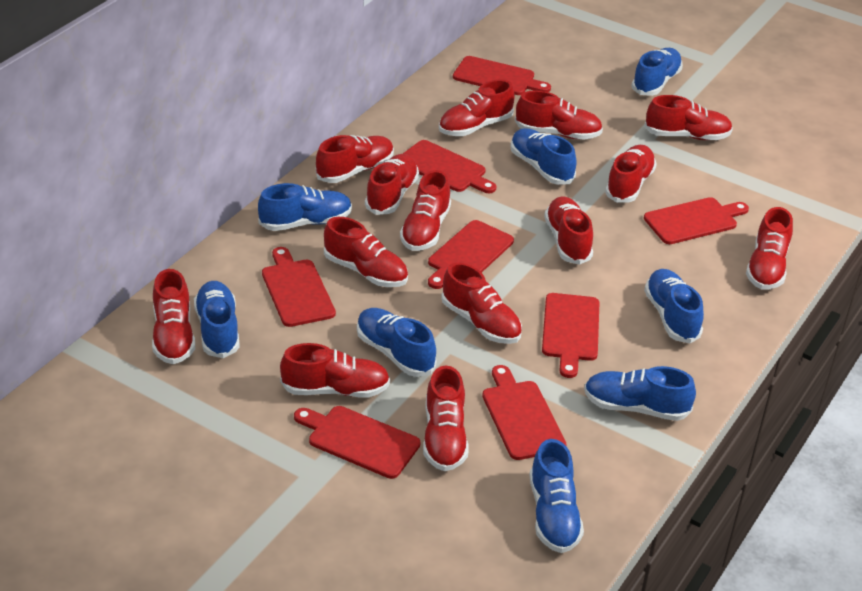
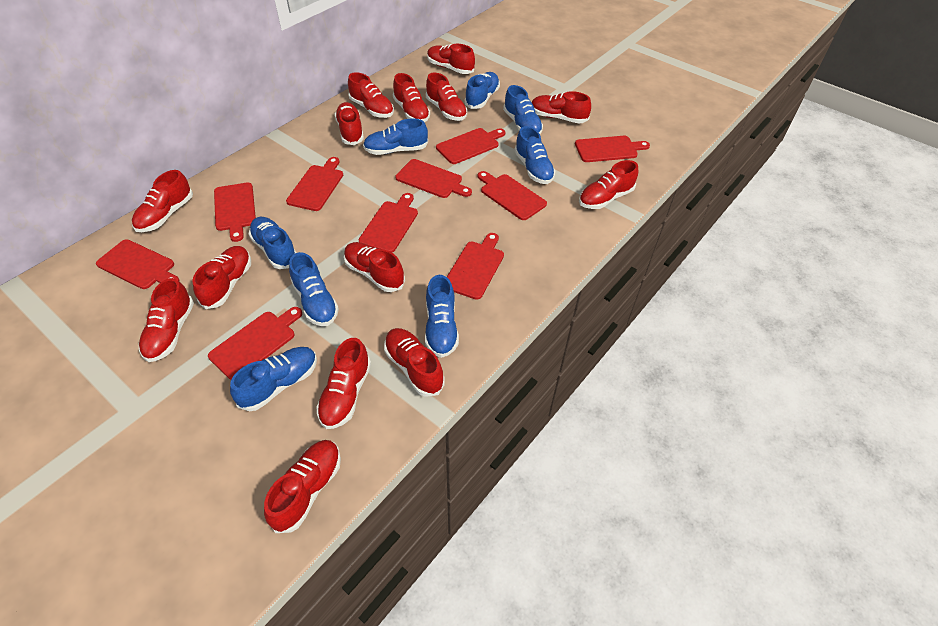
red cutting board: [262,247,336,327] [294,406,421,479] [403,140,496,193] [428,220,514,289] [453,56,551,95] [482,365,567,460] [542,293,600,378] [644,197,749,244] = 8 -> [96,239,180,289] [208,307,302,380] [214,182,256,242] [286,157,343,211] [359,193,418,252] [395,159,472,198] [436,128,505,164] [447,233,504,300] [478,171,547,220] [575,136,650,162] = 10

